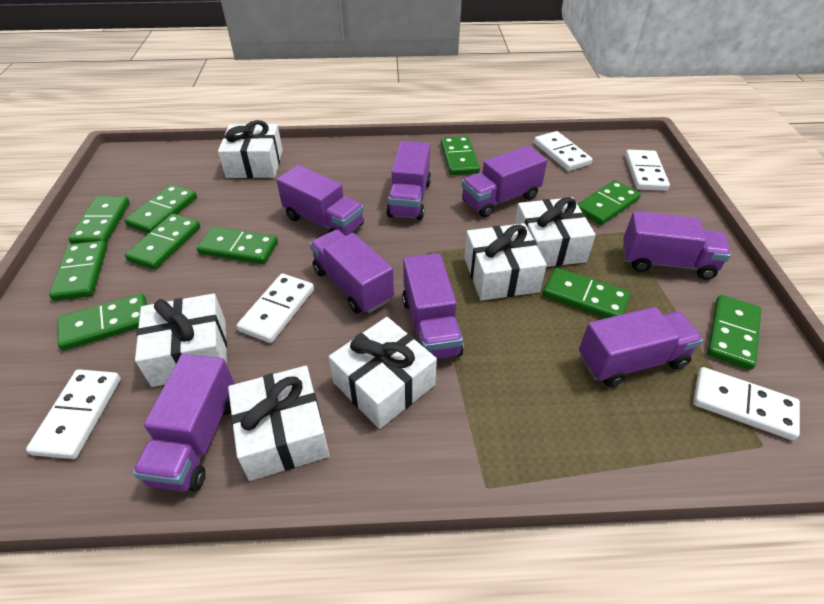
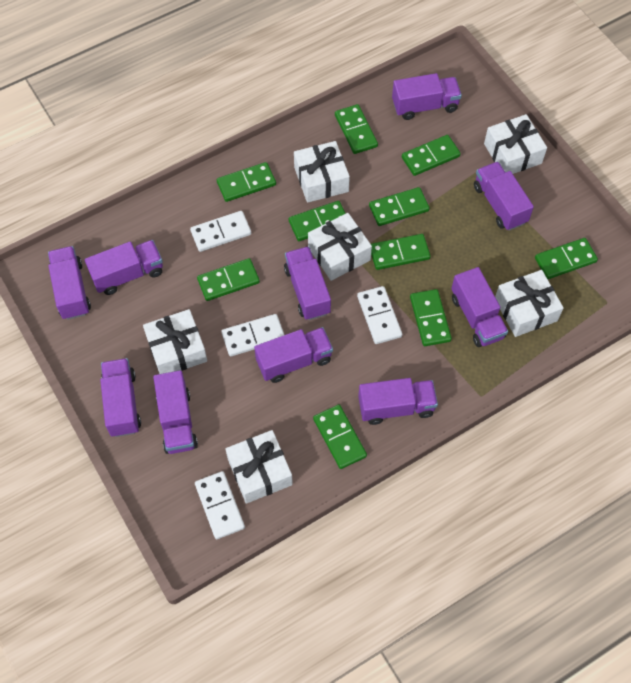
purple truck: [133,354,235,492] [276,165,364,236] [310,230,394,313] [386,141,431,220] [402,253,464,359] [462,146,547,217] [579,307,703,387] [623,211,731,280] = 8 -> [48,246,91,320] [85,240,163,295] [100,358,141,437] [153,370,198,454] [254,327,333,383] [284,246,331,320] [358,378,438,425] [392,73,462,120] [451,267,508,347] [474,162,534,231] = 10
white domino: [26,369,121,459] [237,273,314,343] [534,131,592,171] [625,150,670,191] [693,367,800,440] = 5 -> [190,211,251,252] [195,471,245,539] [221,314,284,357] [357,286,402,344] = 4

